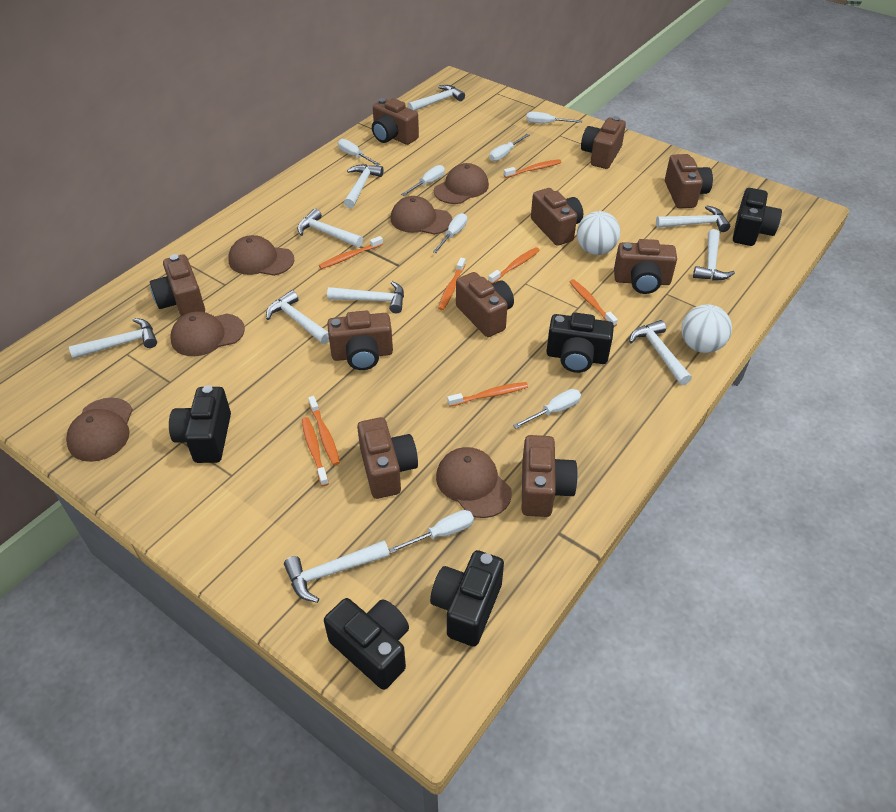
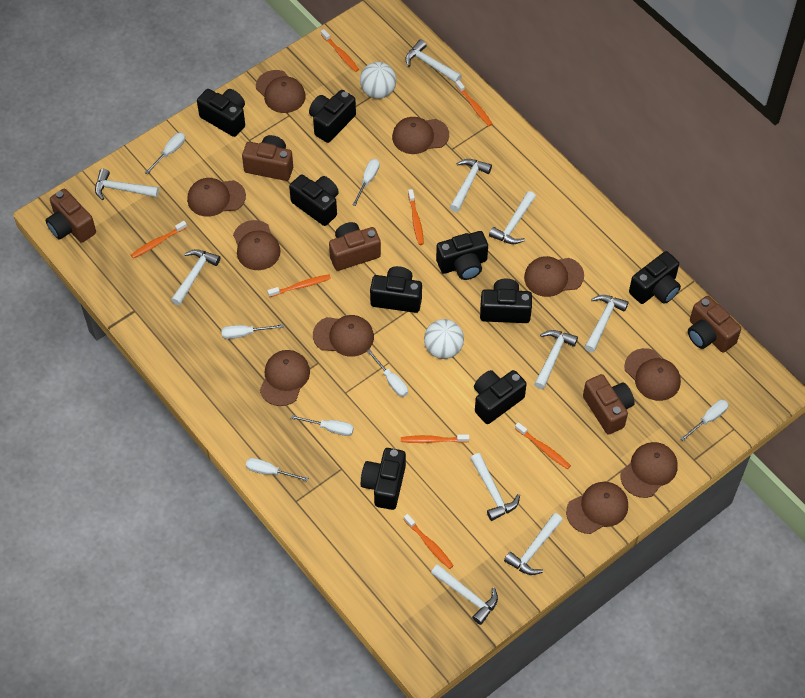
black camera: [169,385,231,463] [324,598,409,690] [430,550,504,647] [546,313,614,373] [733,188,782,246] = 5 -> [197,89,245,137] [289,175,339,226] [309,90,356,143] [361,448,406,510] [370,266,422,313] [436,231,488,280] [474,370,527,424] [480,279,532,323] [629,251,681,304] = 9
brown camera: [150,254,205,316] [327,310,393,370] [357,417,418,499] [372,98,419,145] [456,272,514,337] [522,435,578,517] [531,188,583,246] [581,116,626,169] [614,239,677,294] [665,154,713,208] = 10 -> [46,189,96,243] [242,135,293,181] [329,222,381,271] [583,374,635,435] [688,296,741,353] = 5
brown cap: [66,397,133,462] [171,311,245,356] [228,235,294,276] [391,196,453,235] [434,163,489,204] [436,447,512,518] = 6 -> [187,178,246,217] [233,220,281,270] [256,70,306,113] [260,350,310,406] [313,315,374,357] [392,117,449,154] [524,256,584,297] [566,482,628,534] [620,442,678,498] [624,348,681,401] = 10

